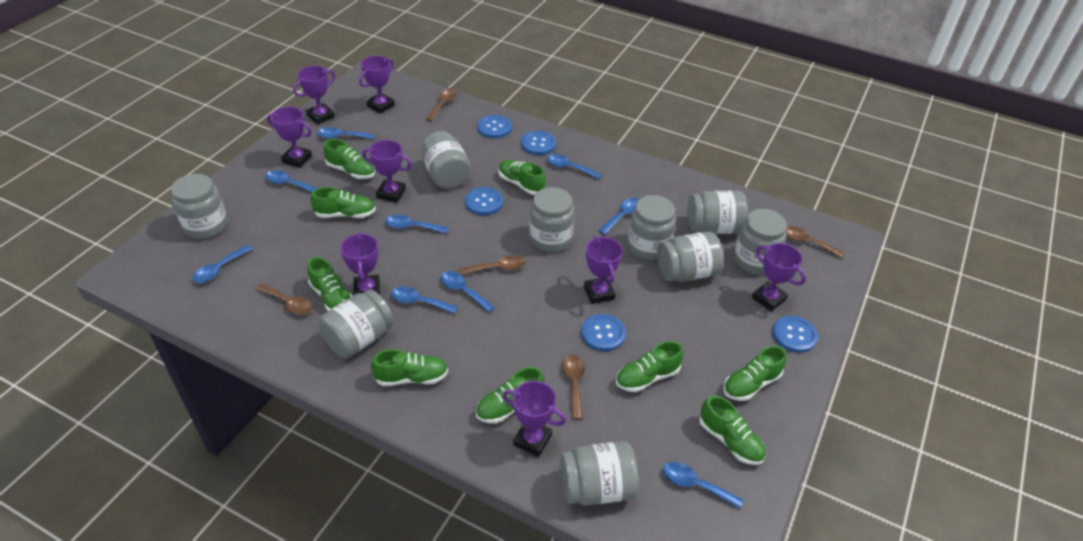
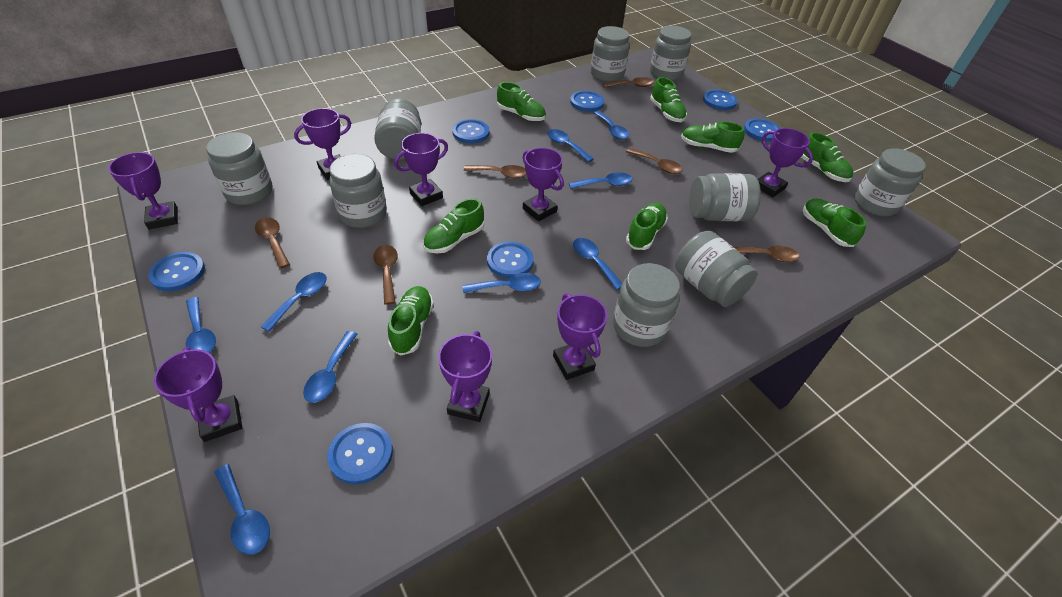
blue button: [465,187,503,215] [477,115,512,139] [521,131,556,155] [581,314,626,351] [772,316,818,353] = 5 -> [148,252,205,291] [327,423,393,484] [452,119,489,143] [487,242,534,278] [570,91,604,112] [703,90,737,110] [744,119,780,142] = 7
brown spoon: [256,283,313,315] [426,89,457,121] [460,255,526,275] [562,354,585,419] [786,226,844,258] = 5 -> [255,217,290,269] [373,245,398,305] [464,165,526,178] [603,77,654,88] [626,148,683,174] [734,245,799,262] = 6
green shoe: [307,257,352,311] [311,187,376,218] [323,139,375,179] [371,349,448,386] [476,367,545,424] [499,160,546,195] [616,341,683,392] [699,396,765,465] [723,346,787,401] = 9 -> [388,286,434,355] [423,198,484,253] [497,82,546,121] [626,203,668,250] [650,77,687,122] [681,121,744,153] [801,132,853,182] [803,198,866,247] = 8

